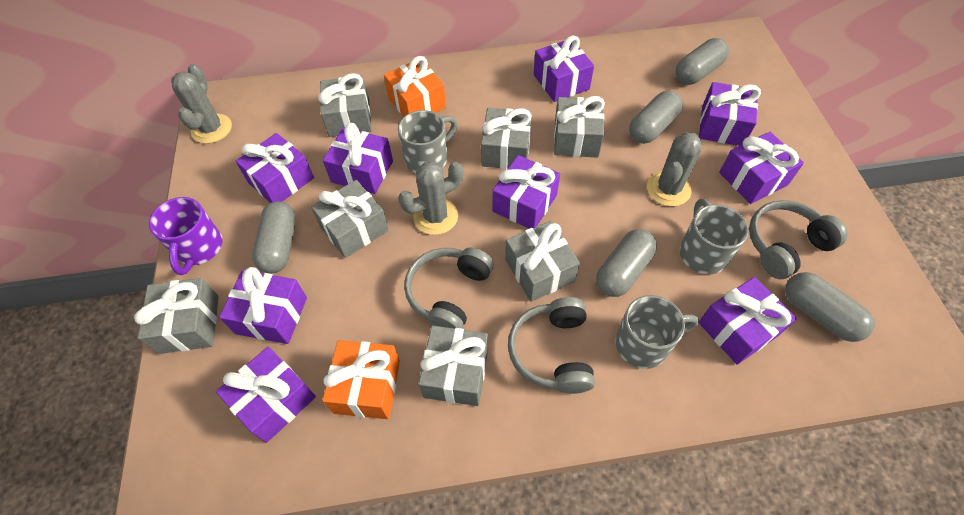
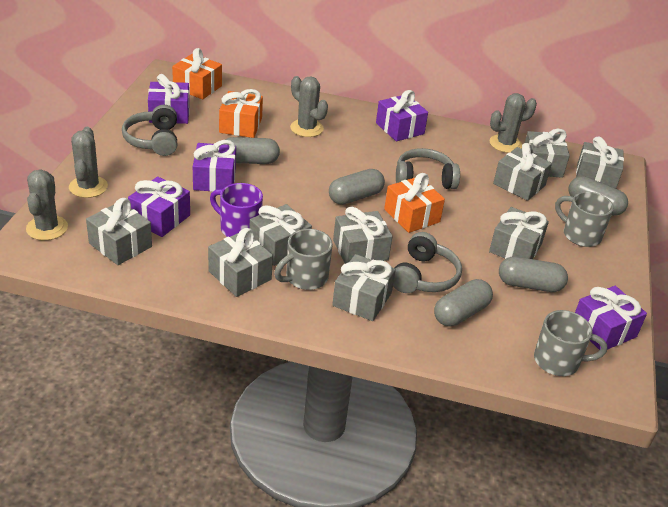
grey cactus: [171,64,232,144] [398,162,463,235] [647,132,701,207] = 3 -> [26,169,68,240] [69,127,108,198] [290,76,328,137] [490,93,537,153] = 4
grey gift: [134,278,219,354] [311,180,389,258] [318,73,372,137] [418,326,488,406] [481,108,532,169] [505,221,580,302] [554,96,605,158] = 7 -> [86,198,152,265] [208,228,273,297] [250,204,312,266] [332,254,396,321] [333,207,393,264] [489,207,549,259] [493,143,552,201] [525,129,570,178] [576,136,624,189] = 9
orange gift: [322,340,400,419] [384,56,446,117] = 2 -> [172,48,222,99] [219,89,263,138] [384,173,445,233] = 3
purple gift: [216,347,316,443] [219,267,307,344] [236,133,314,203] [323,123,393,194] [492,155,560,229] [534,35,594,102] [699,82,761,146] [699,277,797,365] [719,132,804,204] = 9 -> [128,177,190,237] [148,74,190,124] [193,140,236,192] [376,90,428,141] [575,286,647,350] = 5

